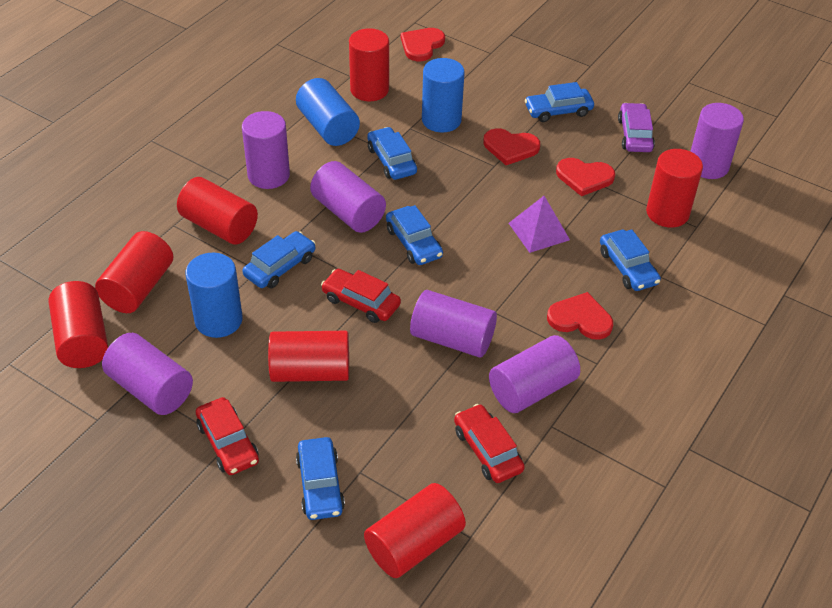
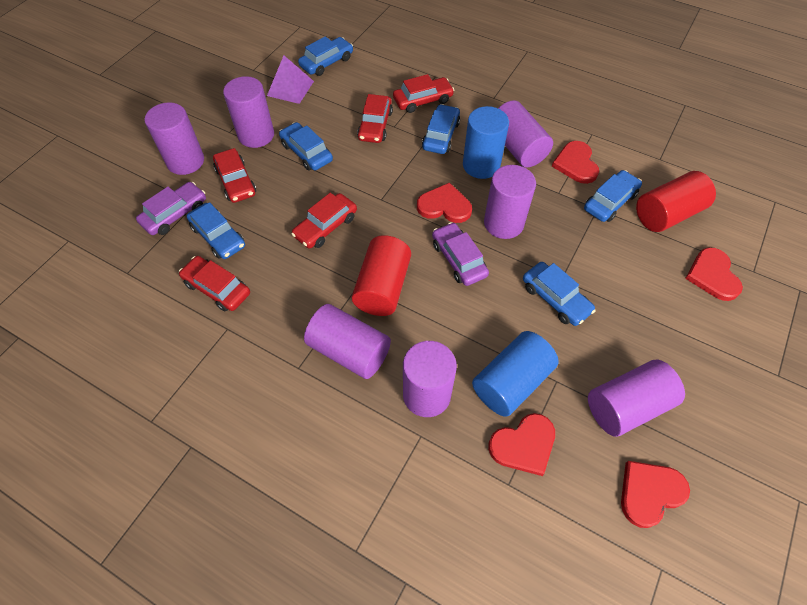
blue cylinder: [185,253,243,338] [296,78,360,146] [422,58,464,132] = 3 -> [463,106,509,179] [472,331,559,417] = 2
purple car: [618,103,655,152] = 1 -> [136,182,206,235] [432,222,489,286] = 2
purple cylinder: [102,333,193,415] [242,111,290,189] [310,161,386,233] [410,290,497,358] [489,335,580,413] [690,103,744,179] = 6 -> [145,102,204,175] [223,76,274,148] [304,304,391,379] [403,341,457,417] [484,165,536,239] [498,100,553,167] [588,360,685,437] = 7
red car: [195,397,259,475] [321,269,401,323] [454,404,525,483] = 3 -> [179,256,250,311] [213,148,256,203] [291,193,357,249] [357,94,393,143] [393,74,454,113] = 5
red cylinder: [49,281,108,368] [95,231,173,313] [177,177,258,244] [268,331,349,382] [349,28,389,101] [364,483,466,578] [646,149,703,228] = 7 -> [352,235,411,316] [636,171,716,232] = 2
red heart: [401,28,445,61] [483,128,540,165] [547,292,613,340] [556,158,615,196] = 4 -> [417,182,472,223] [488,413,555,476] [552,141,599,184] [621,461,690,528] [685,247,743,301] = 5

